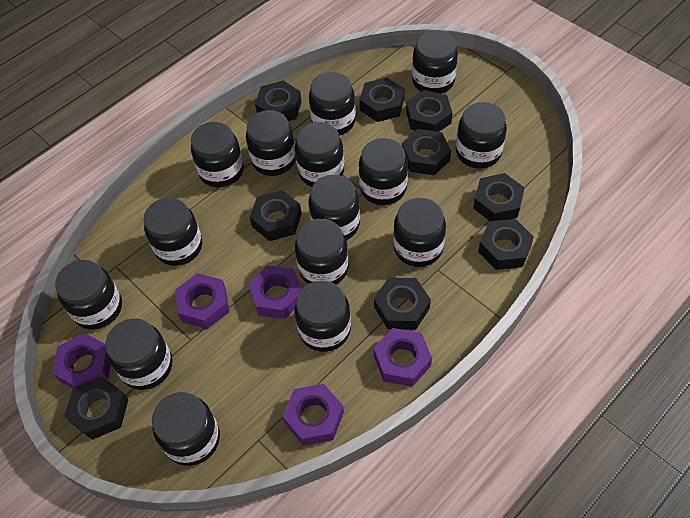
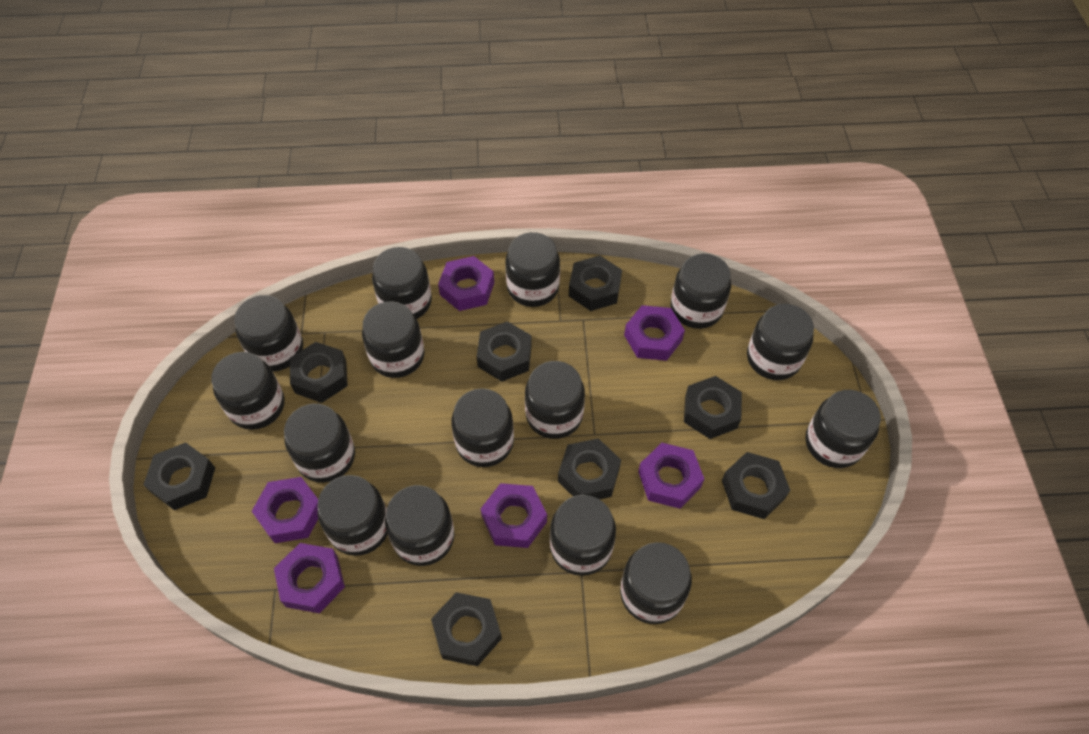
black nut: [65,376,129,440] [250,190,302,241] [255,81,302,121] [359,77,405,122] [374,278,431,330] [402,129,451,175] [406,90,452,132] [473,173,525,221] [478,219,534,270] = 9 -> [143,442,215,510] [290,342,348,403] [431,592,502,666] [477,321,532,382] [558,438,621,499] [569,256,622,311] [684,376,742,439] [722,452,790,519] = 8
purple nut: [52,333,111,389] [175,273,229,329] [248,265,302,319] [282,384,344,446] [374,328,432,387] = 5 -> [252,477,318,543] [274,543,345,613] [438,256,494,311] [481,483,547,548] [624,305,685,361] [638,443,704,509] = 6

